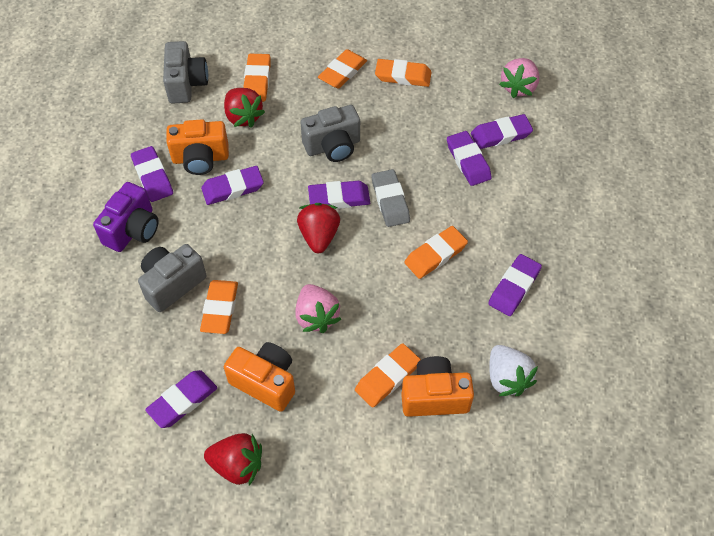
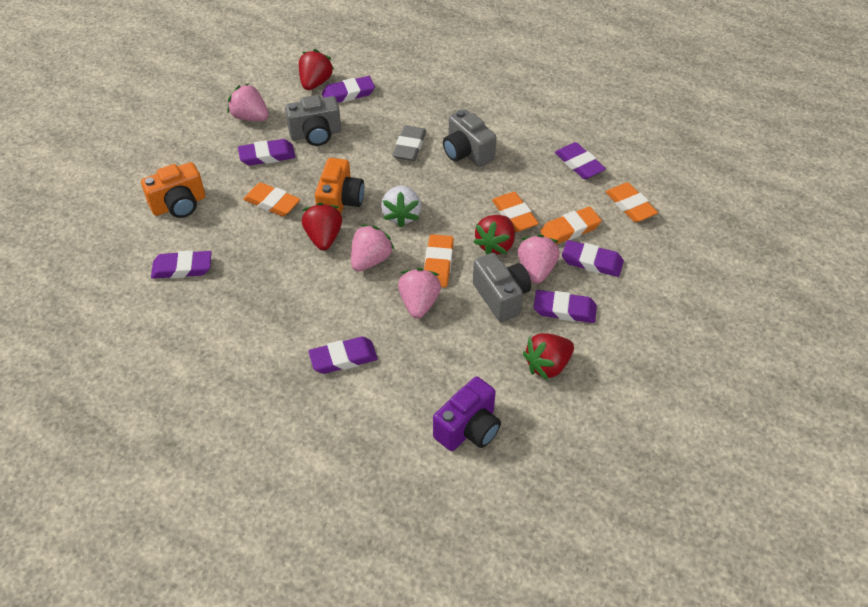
orange camera: [166,119,229,175] [224,342,295,412] [401,356,474,417] = 3 -> [141,162,205,218] [315,158,364,214] = 2
orange eraser: [200,280,238,334] [243,54,271,102] [318,49,367,89] [355,343,421,408] [375,59,431,87] [404,226,468,279] = 6 -> [243,182,300,216] [424,234,454,287] [492,192,539,232] [540,207,602,244] [606,182,658,222] = 5
pink strawberry: [296,284,341,333] [499,58,540,98] = 2 -> [228,83,269,121] [351,224,395,272] [398,268,441,319] [518,234,560,284] = 4
red strawberry: [204,433,262,486] [224,88,265,128] [297,203,340,253] = 3 -> [299,49,334,90] [302,202,342,250] [473,215,515,255] [523,333,574,380] = 4

